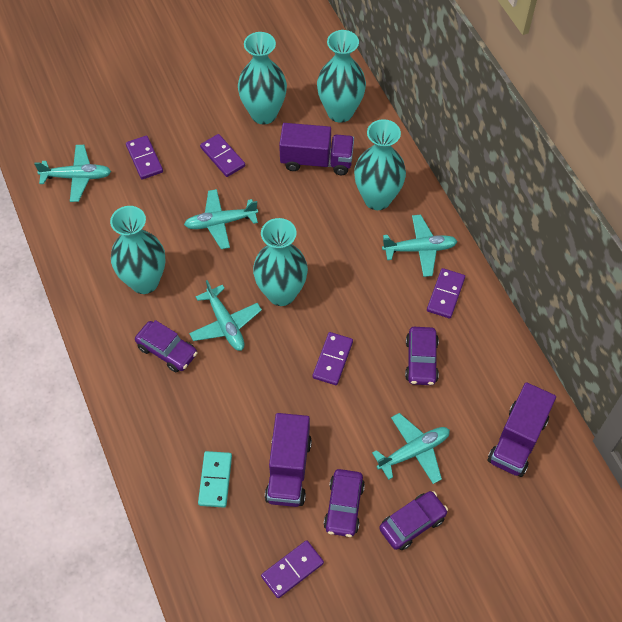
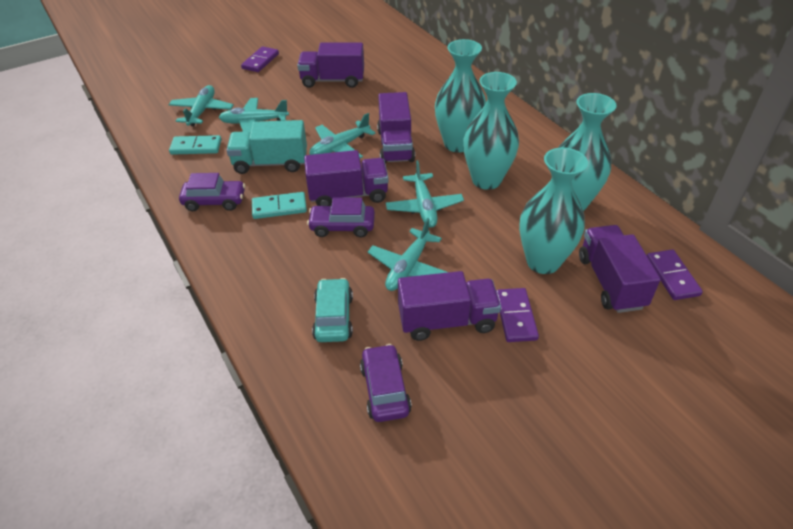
purple car: [135,320,197,372] [324,469,365,537] [379,491,448,550] [405,327,439,385] = 4 -> [179,173,245,211] [307,197,375,237] [360,344,412,422] = 3
purple domino: [126,135,163,180] [200,134,245,177] [261,540,324,598] [312,332,353,385] [427,268,465,318] = 5 -> [241,46,279,72] [496,288,539,342] [647,250,703,300] = 3
purple truck: [265,413,312,507] [279,123,354,175] [488,382,556,477] = 3 -> [297,42,364,88] [304,150,389,206] [377,92,415,163] [398,271,501,341] [579,225,661,313] = 5
turquoise car: none = 0 -> [312,278,353,342] = 1
turquoise domino: [198,451,232,508] = 1 -> [169,135,222,155] [252,192,307,219] = 2
turquoise truck: none = 0 -> [227,120,307,174] = 1
turquoise vase: [110,206,166,294] [238,32,287,125] [253,218,308,306] [317,30,366,123] [354,119,406,210] = 5 -> [435,39,486,153] [463,72,519,190] [519,148,588,274] [558,93,616,211] = 4

